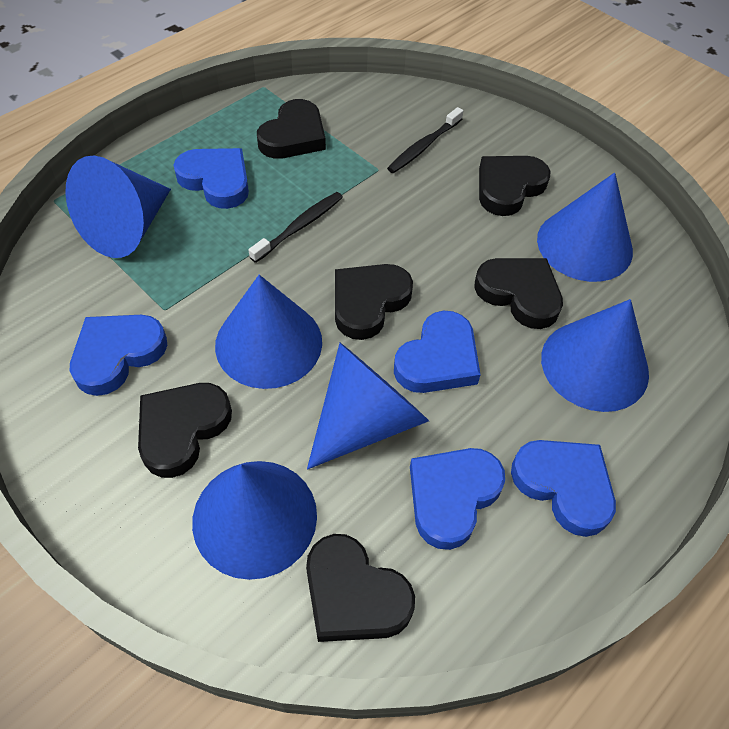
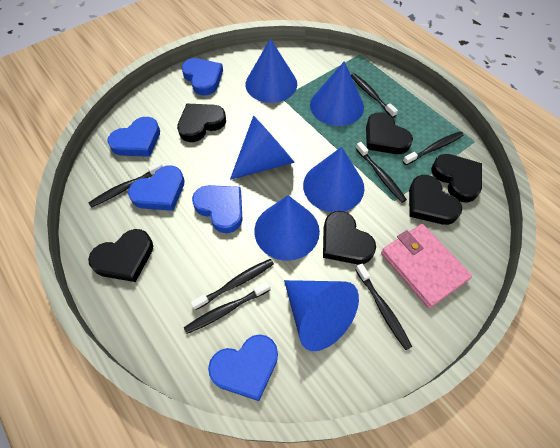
black toothbrush: [249,192,343,263] [387,107,463,173] = 2 -> [89,162,163,208] [184,282,270,334] [191,259,274,310] [351,73,398,118] [355,142,407,203] [355,264,412,350] [403,131,464,165] = 7
pink wallet: none = 0 -> [381,224,472,308] = 1

